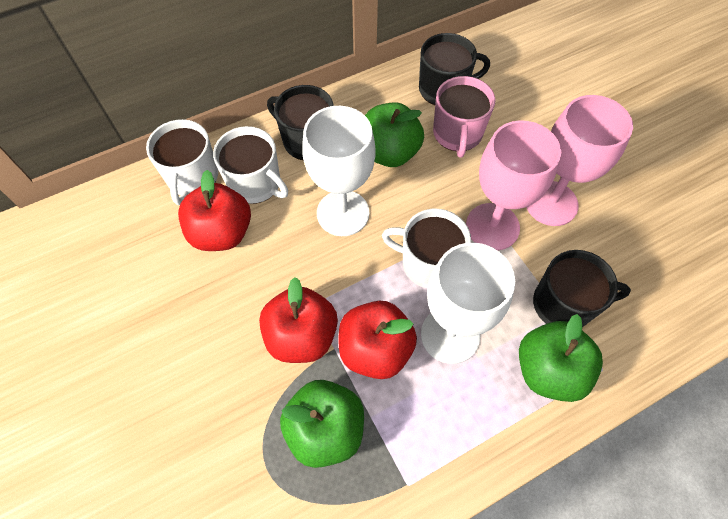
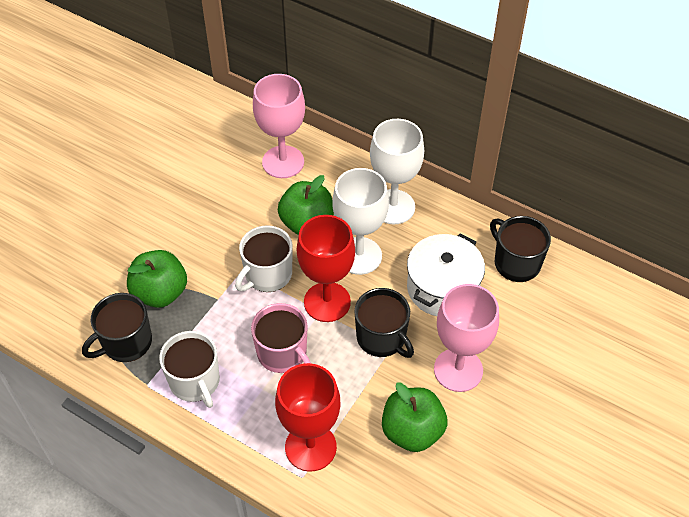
red apple: [178,170,251,251] [259,277,338,363] [339,301,417,379] = 3 -> none = 0
red goblet: none = 0 -> [275,363,341,472] [297,215,355,322] = 2
white mug: [146,119,218,205] [213,126,288,204] [382,209,471,288] = 3 -> [159,331,220,408] [235,225,293,292] = 2
white pot: none = 0 -> [407,234,485,316] = 1

